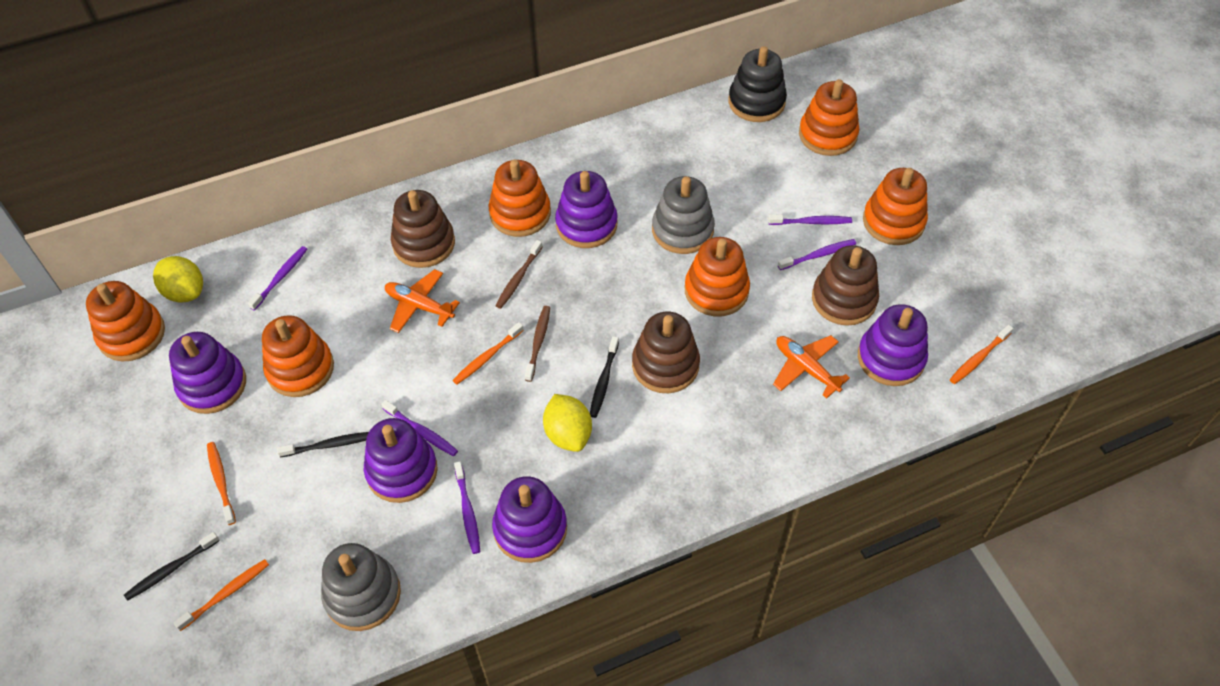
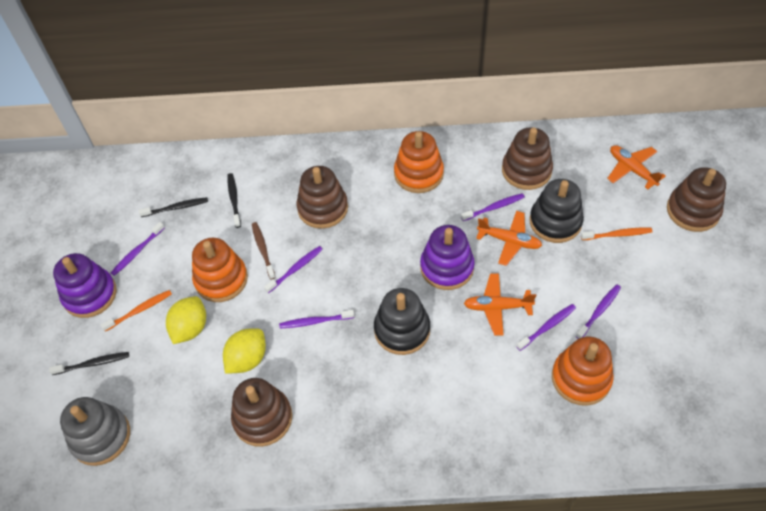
black stacking toy: [728,46,787,122] = 1 -> [374,288,430,355] [529,179,584,243] = 2
brown stacking toy: [391,190,455,268] [632,312,700,393] [812,245,879,326] = 3 -> [231,378,292,447] [296,166,348,229] [502,127,553,190] [667,167,726,232] = 4
brown toothbrush: [495,240,542,309] [525,306,550,382] = 2 -> [252,222,276,279] = 1
grey stacking toy: [321,543,401,631] [652,176,715,254] = 2 -> [60,397,130,466] = 1
orange plane: [385,269,460,333] [773,335,850,398] = 2 -> [464,273,536,336] [476,211,542,266] [607,145,666,189] = 3
orange stacking toy: [86,281,165,362] [262,315,334,397] [489,160,551,237] [685,237,750,316] [799,79,859,156] [863,168,928,245] = 6 -> [192,238,248,302] [394,131,444,193] [552,337,614,406] = 3
orange toothbrush: [173,559,269,631] [207,442,236,525] [452,322,524,385] [950,325,1013,384] = 4 -> [101,290,172,332] [581,228,652,240] = 2
purple stacking toy: [169,332,246,414] [364,418,438,503] [492,476,567,563] [555,171,618,248] [858,304,928,386] = 5 -> [53,253,117,318] [420,225,475,290] = 2
purple toothbrush: [248,246,307,311] [381,400,458,456] [454,461,480,554] [768,215,852,225] [778,239,856,270] = 5 -> [111,222,164,276] [264,246,323,293] [279,310,354,328] [461,193,525,221] [516,304,576,351] [575,285,621,339] = 6

